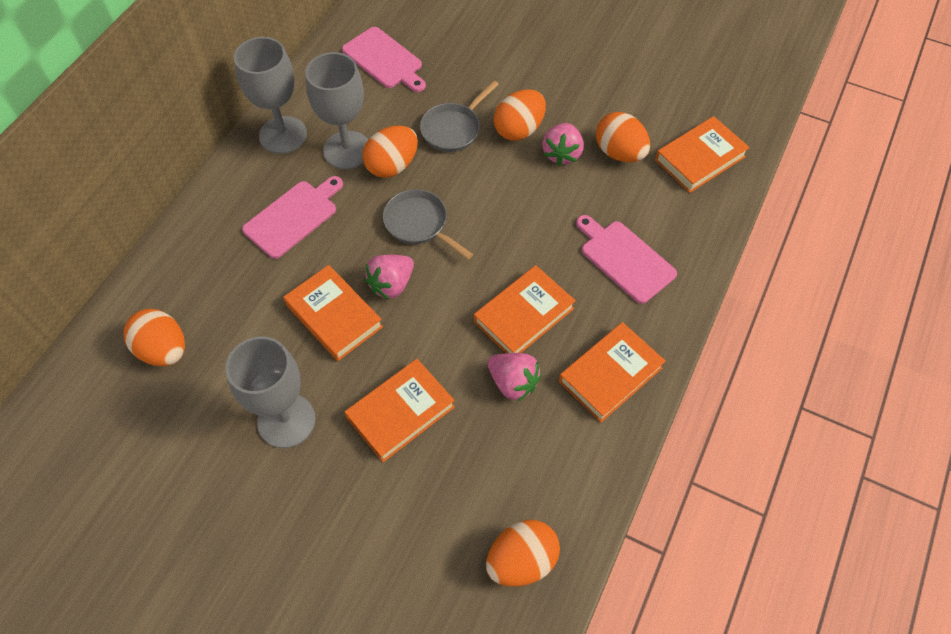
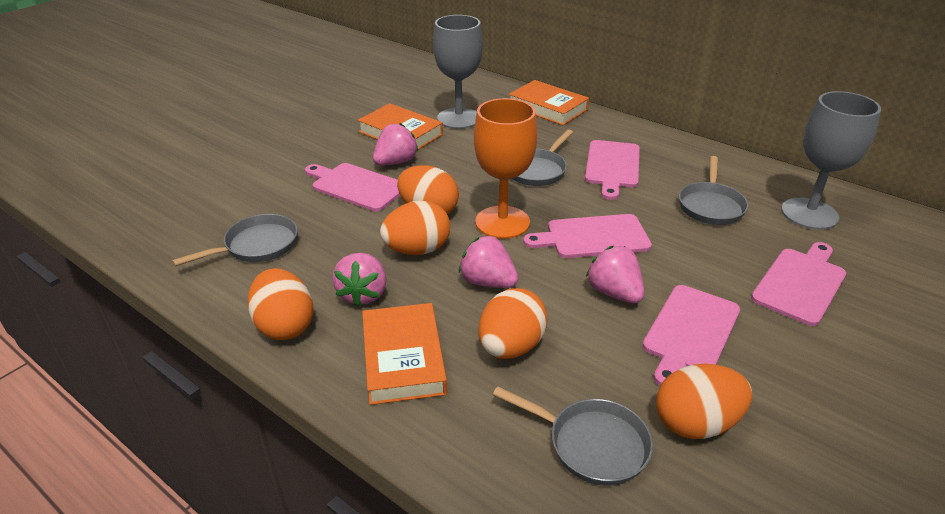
grey goblet: [226,336,316,448] [234,37,307,154] [305,52,368,169] = 3 -> [433,15,483,129] [781,91,881,230] = 2
grey pan: [383,189,473,260] [420,80,499,152] = 2 -> [172,214,298,266] [493,386,653,486] [512,129,573,186] [679,156,748,225] = 4
orange book: [283,265,383,361] [345,359,455,462] [474,265,576,353] [559,322,666,422] [655,116,750,193] = 5 -> [358,103,443,151] [362,303,447,405] [509,80,589,125] = 3
orange goblet: none = 0 -> [474,98,537,239] = 1
pink cutting board: [242,176,343,259] [342,27,426,92] [576,215,677,304] = 3 -> [305,163,400,211] [523,214,652,258] [585,140,640,200] [642,285,740,386] [751,242,846,326] = 5
pink strawberry: [364,255,414,300] [488,353,541,402] [542,123,584,166] = 3 -> [332,253,387,307] [373,123,418,166] [459,236,518,288] [586,246,644,303] = 4

